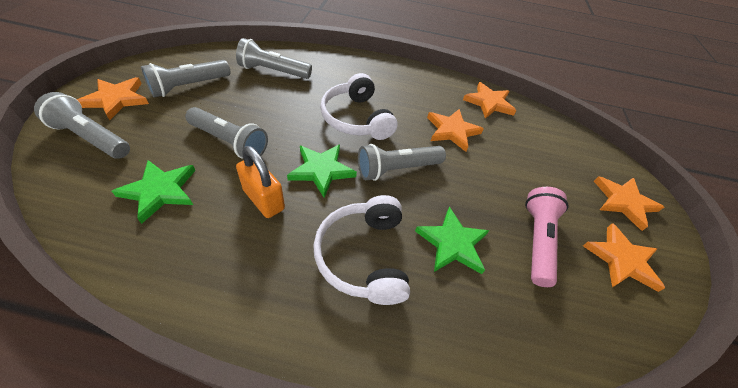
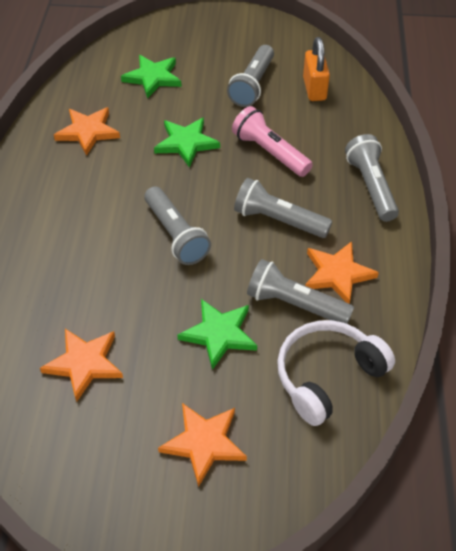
orange star: [77,77,149,120] [427,109,484,152] [463,82,517,118] [583,223,665,292] [594,176,664,231] = 5 -> [40,329,123,402] [54,107,120,156] [158,403,247,487] [305,241,379,304] = 4
white headphones: [313,195,410,305] [320,73,397,140] = 2 -> [277,320,395,426] = 1

